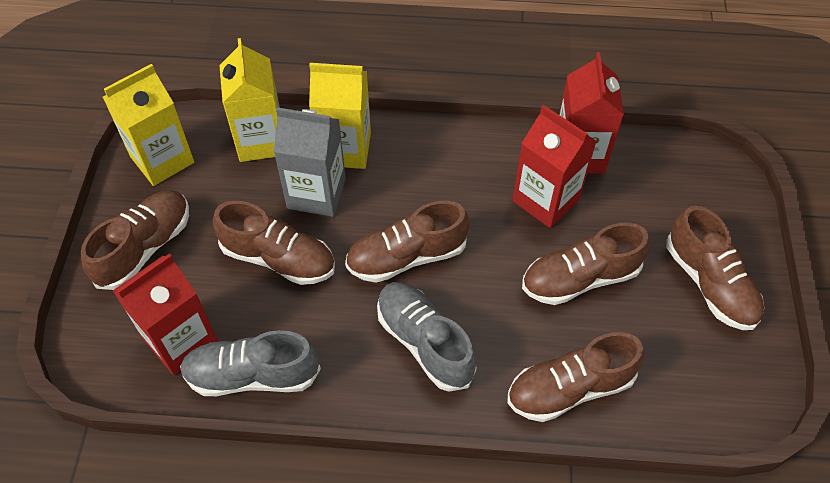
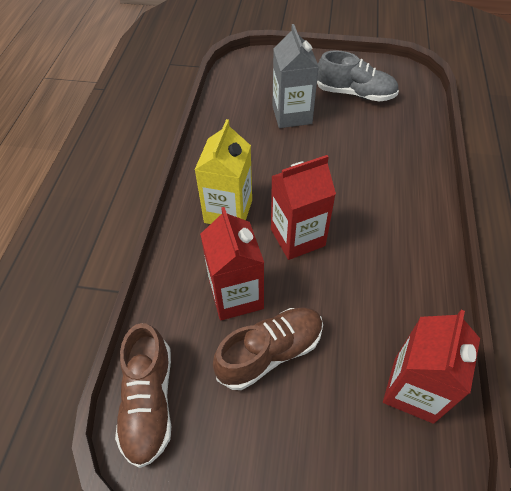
brown shoe: [81,190,189,290] [213,201,335,285] [345,201,469,283] [507,332,644,422] [522,223,650,305] [666,206,764,330] = 6 -> [115,323,171,468] [213,307,323,390] = 2
grey shoe: [180,330,321,396] [377,282,476,392] = 2 -> [317,50,399,101] = 1
yellow carton: [103,64,194,186] [219,38,280,162] [309,63,371,169] = 3 -> [195,119,252,224] = 1

